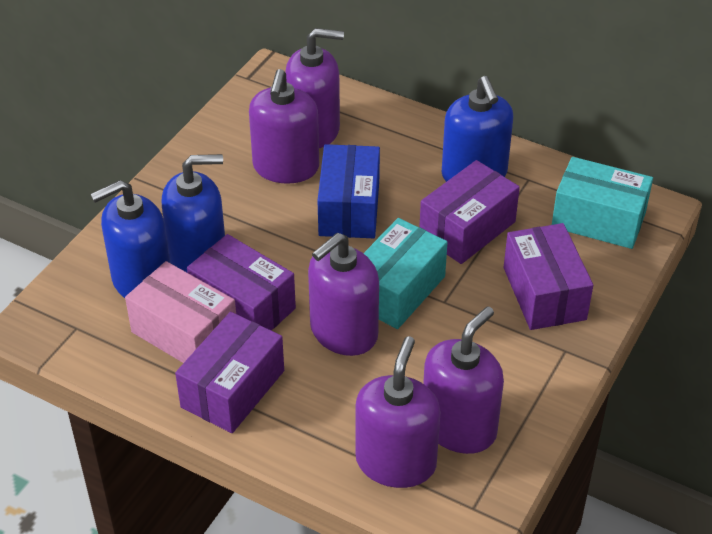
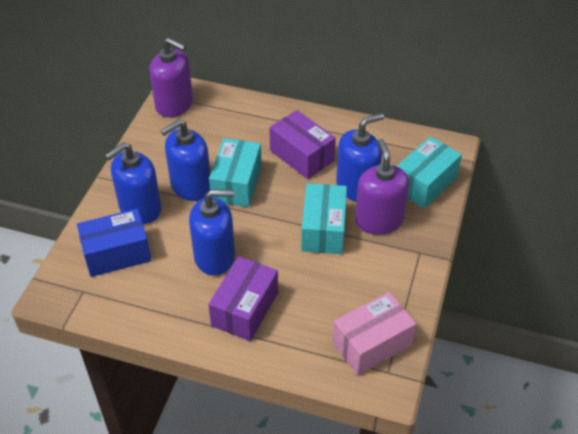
blue soap dispenser: [90,180,170,298] [162,154,225,272] [442,76,513,182] = 3 -> [105,142,162,224] [160,119,210,201] [189,189,235,276] [336,113,384,202] = 4
purple box: [175,312,284,433] [187,234,296,330] [419,160,520,264] [504,223,593,330] = 4 -> [208,256,278,341] [269,110,336,179] = 2
purple soap dispenser: [249,69,319,184] [285,28,344,148] [308,233,379,356] [355,336,441,488] [423,306,504,454] = 5 -> [149,38,193,117] [355,139,410,235] = 2
turquoise box: [364,218,448,329] [552,157,653,249] = 2 -> [209,138,262,207] [301,183,347,254] [396,136,462,209] = 3

